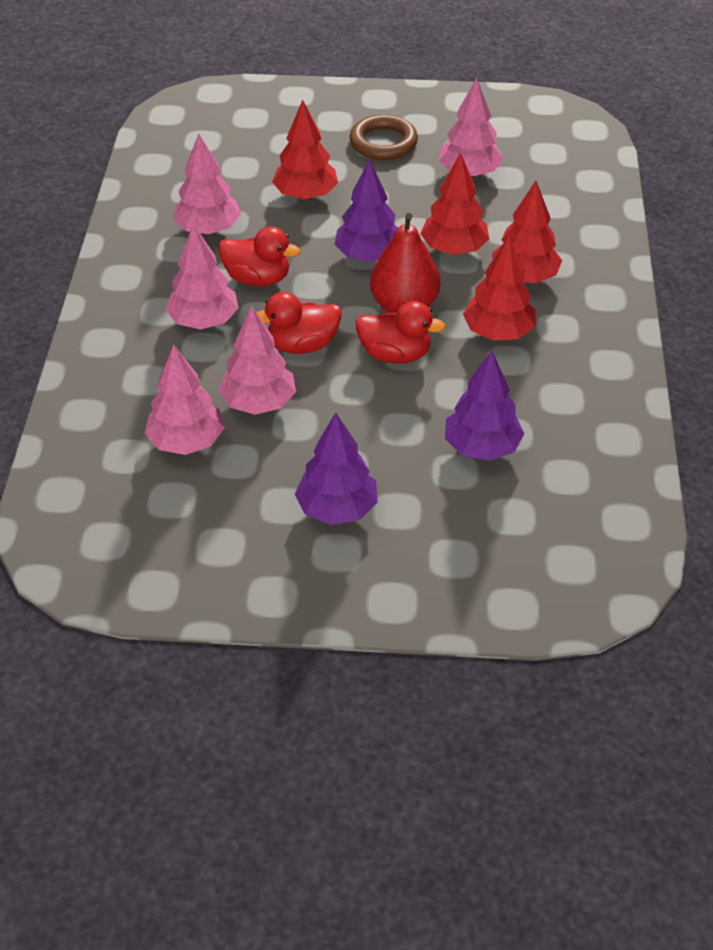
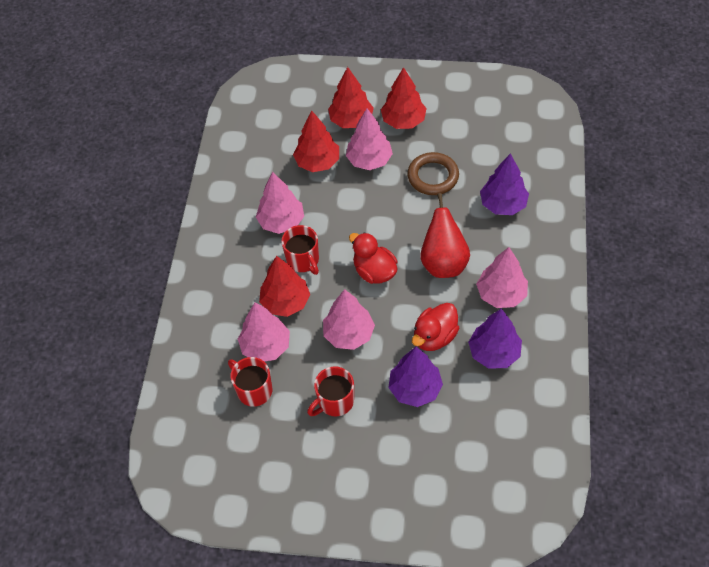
red duck: [219,226,300,286] [256,292,342,354] [355,301,446,364] = 3 -> [349,232,398,284] [412,303,460,351] = 2
red mug: none = 0 -> [228,357,272,407] [281,225,319,275] [307,366,354,416] = 3

